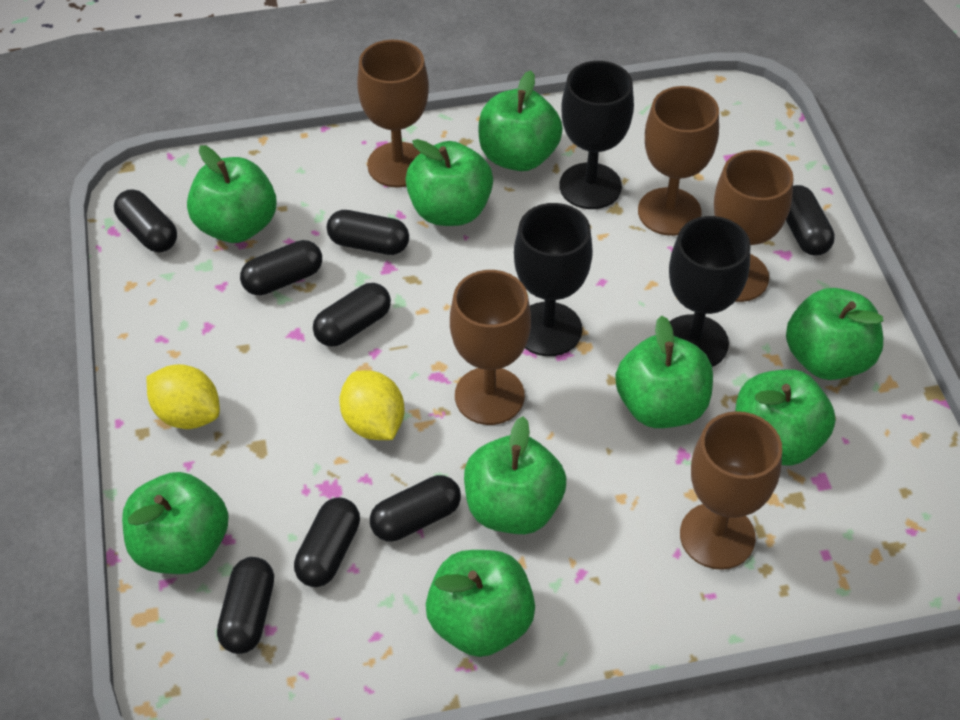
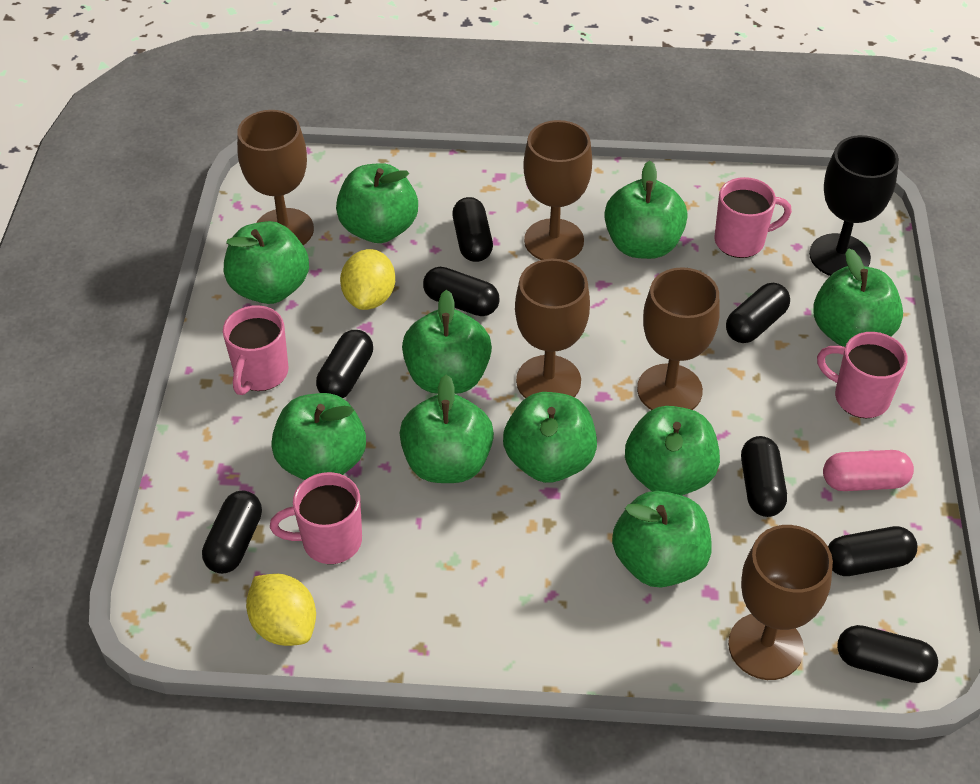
black goblet: [514,203,593,356] [559,61,634,209] [669,216,751,367] = 3 -> [809,135,899,276] = 1
green apple: [122,472,229,574] [187,145,277,243] [406,139,493,226] [426,550,535,657] [464,417,566,534] [479,71,563,171] [615,315,713,428] [735,369,836,466] [786,288,884,380] = 9 -> [224,221,309,304] [271,393,366,480] [336,163,418,243] [399,375,494,483] [402,290,492,394] [503,392,597,483] [604,161,688,259] [612,491,712,587] [625,406,720,495] [813,248,903,347] = 10
pink capsule: none = 0 -> [823,450,914,491] = 1
pink mug: none = 0 -> [223,305,288,395] [270,472,362,564] [714,177,792,258] [817,332,908,418] = 4

